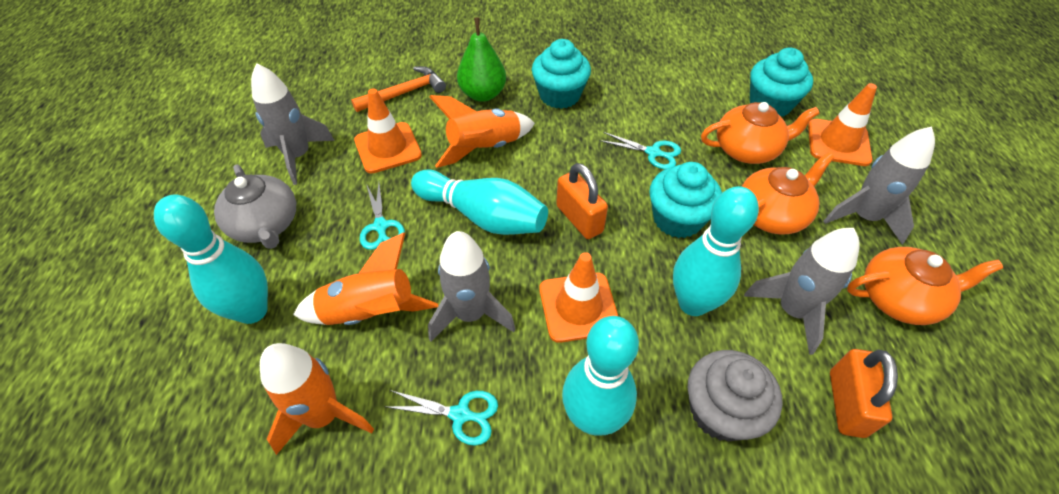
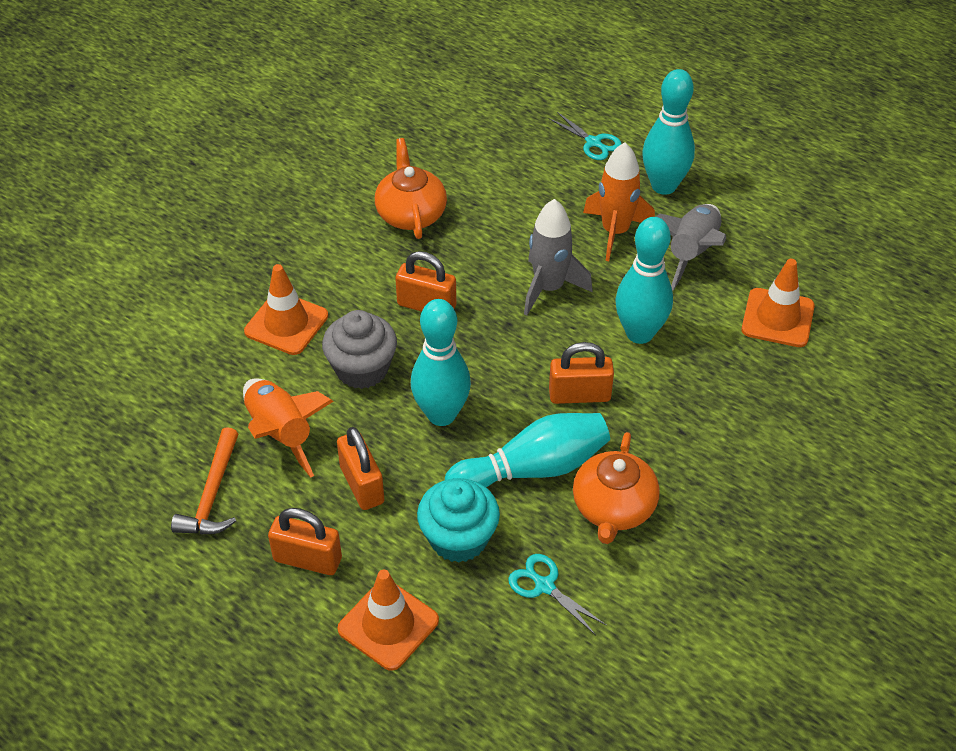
green pear: [457,17,506,102] = 1 -> none = 0
grey rocket: [251,63,335,185] [428,231,515,341] [744,228,859,355] [823,126,935,245] = 4 -> [524,199,592,315] [656,204,726,291] = 2
grey teapot: [214,164,296,249] = 1 -> none = 0
orange padlock: [556,163,608,239] [830,349,898,438] = 2 -> [268,508,342,575] [337,427,384,510] [395,251,456,312] [549,342,614,404] = 4
orange rocket: [260,343,374,455] [293,232,438,325] [429,95,535,168] = 3 -> [243,378,334,478] [583,142,655,261] = 2
orange teapot: [701,102,820,164] [741,152,834,235] [847,247,1003,325] = 3 -> [375,138,447,239] [573,432,660,544] = 2
turquoise cupcake: [532,39,591,109] [649,162,722,238] [750,48,813,116] = 3 -> [417,478,500,563] = 1
turquoise scissors: [360,183,405,250] [385,390,498,446] [599,132,681,170] = 3 -> [508,554,607,635] [548,112,622,160] = 2

